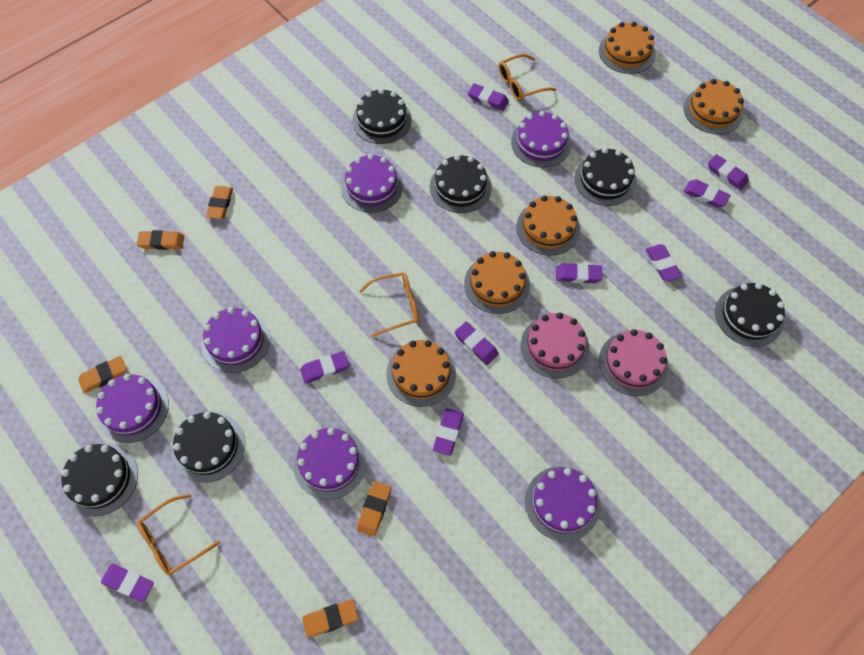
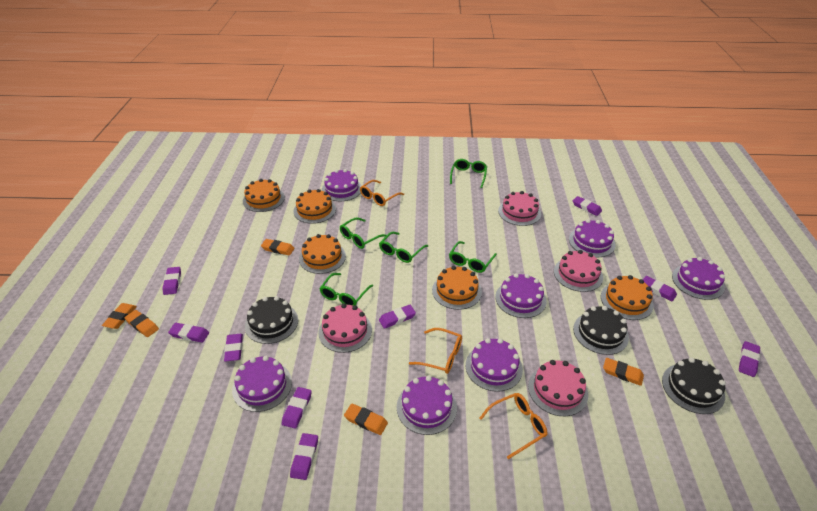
black cake: [61,443,138,516] [172,412,245,483] [352,88,412,144] [430,155,492,213] [575,148,637,206] [715,283,785,347] = 6 -> [245,296,298,344] [573,306,629,355] [662,357,726,414] = 3
green glasses: none = 0 -> [319,273,373,306] [340,217,386,249] [379,232,428,263] [449,241,497,273] [450,159,487,188] = 5
pink cake: [521,312,589,378] [599,329,668,396] = 2 -> [318,304,372,353] [498,191,541,226] [528,360,588,416] [554,250,603,292] = 4
purple cake: [96,374,169,443] [201,307,270,373] [293,428,367,500] [341,154,403,213] [511,111,572,168] [525,466,600,542] = 6 -> [232,356,292,412] [322,169,362,201] [397,376,457,435] [466,338,523,392] [495,273,546,318] [569,219,615,257] [672,257,725,300] = 7

